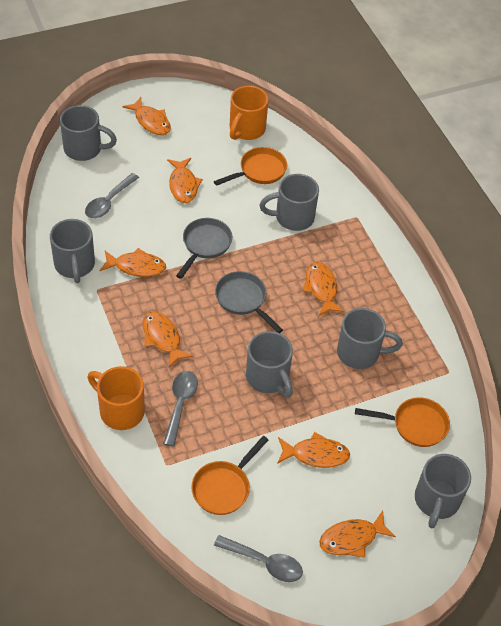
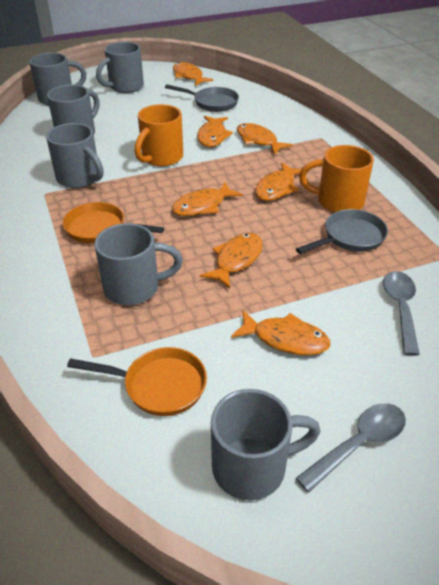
grey spoon: [85,173,139,218] [163,371,198,447] [214,535,303,582] = 3 -> [296,403,406,493] [383,271,420,356] = 2
orange pan: [191,436,268,515] [214,147,287,186] [355,397,450,447] = 3 -> [63,202,164,243] [67,347,207,416] = 2

